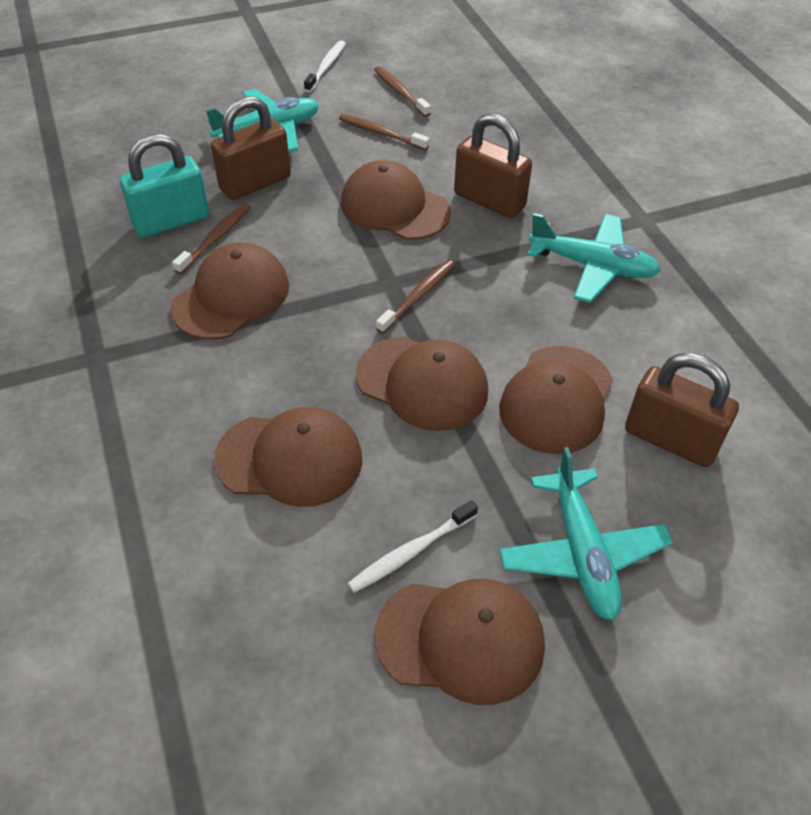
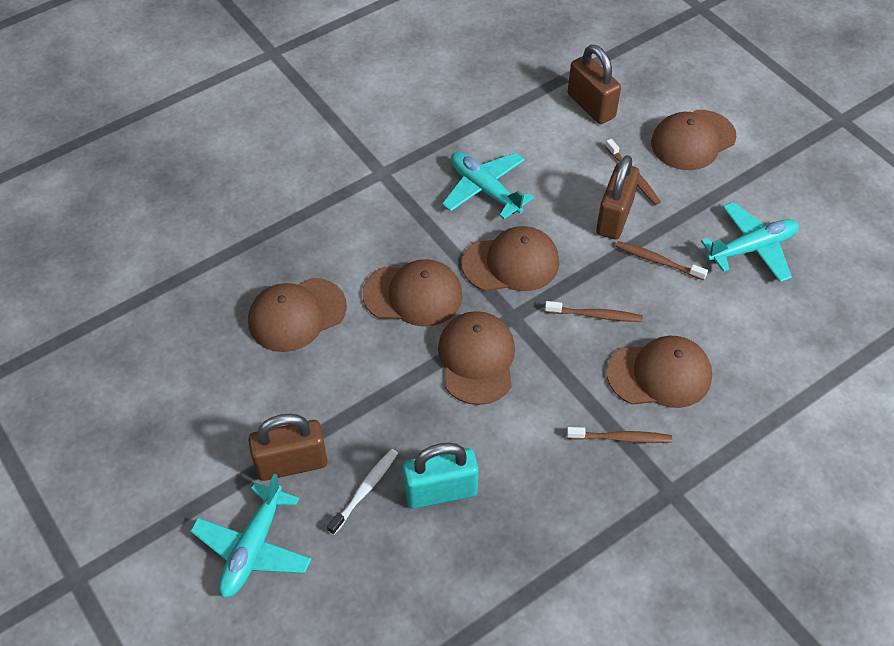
white toothbrush: [304,41,346,92] [348,500,478,593] = 2 -> [327,449,398,535] = 1

